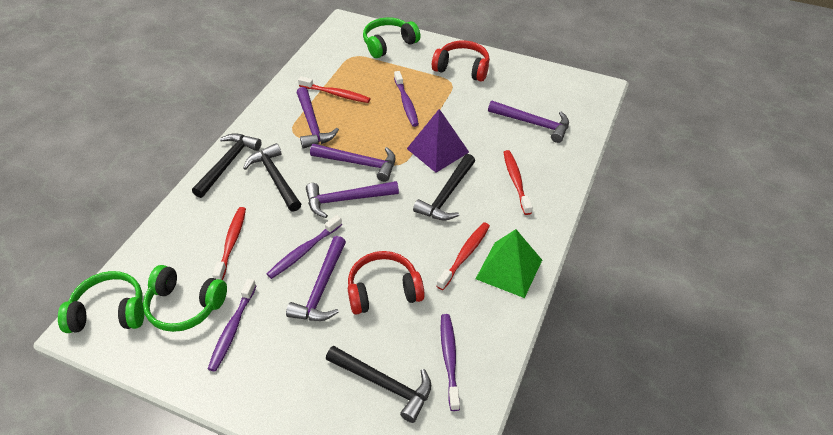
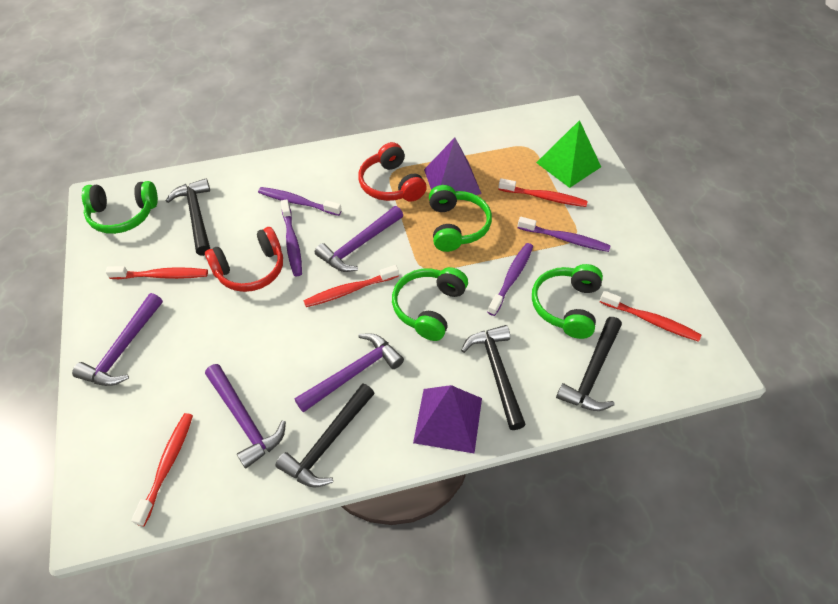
green headphones: [58,271,144,333] [143,265,227,332] [363,17,421,58] = 3 -> [82,181,158,234] [392,267,468,341] [429,185,492,252] [532,264,603,339] = 4
purple hammer: [286,236,346,321] [297,87,339,149] [306,181,399,218] [310,144,396,182] [488,101,569,143] = 5 -> [72,293,163,386] [205,364,286,469] [294,333,404,413] [315,206,403,272] = 4
purple pyramid: [407,109,469,173] = 1 -> [413,385,482,453] [424,138,481,195] = 2
red toothbrush: [212,207,246,280] [298,76,371,103] [437,222,490,290] [503,150,532,215] = 4 -> [106,266,208,279] [131,413,193,526] [303,265,399,307] [498,178,588,207] [600,291,701,342] = 5

